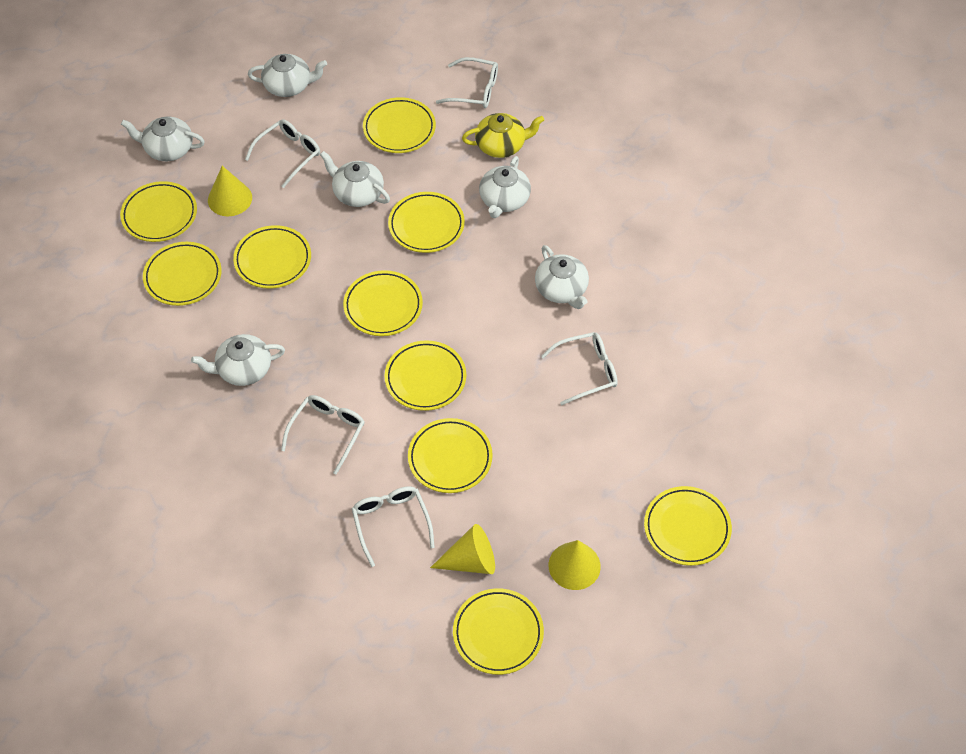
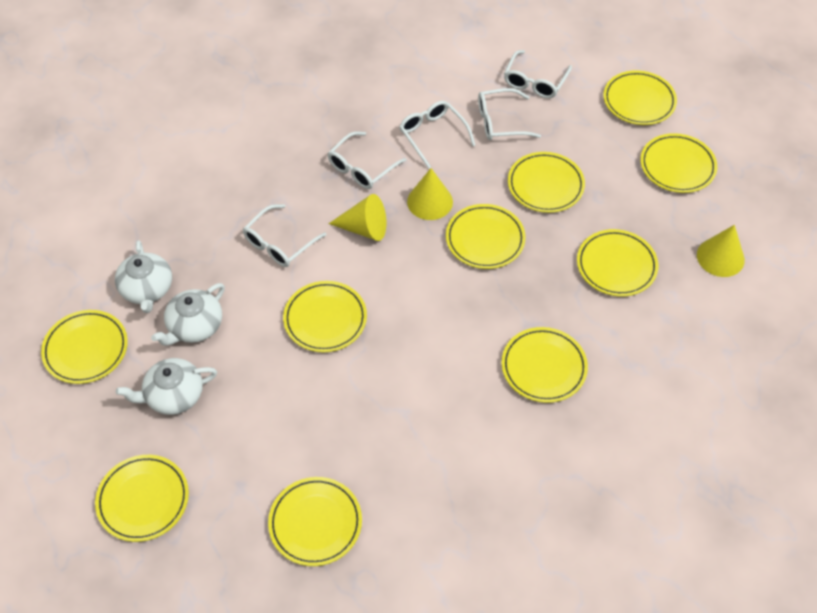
white teapot: [121,116,205,161] [191,334,285,386] [248,54,327,97] [320,151,390,207] [479,156,531,218] [535,245,589,309] = 6 -> [115,240,172,313] [116,358,217,415] [151,283,225,346] = 3
yellow teapot: [462,113,544,158] = 1 -> none = 0

